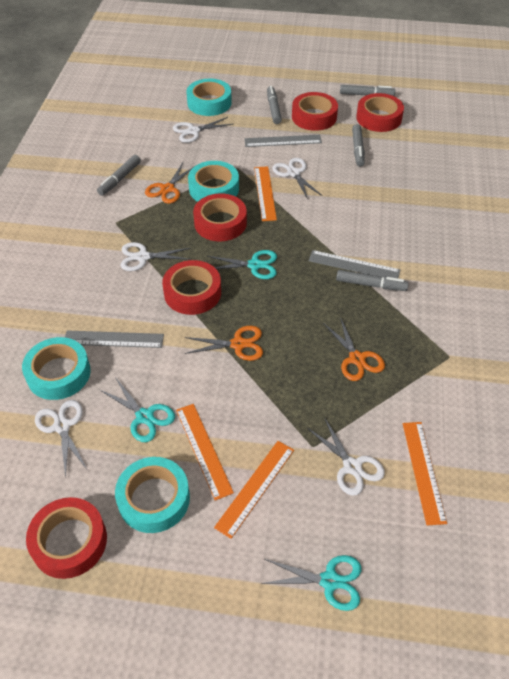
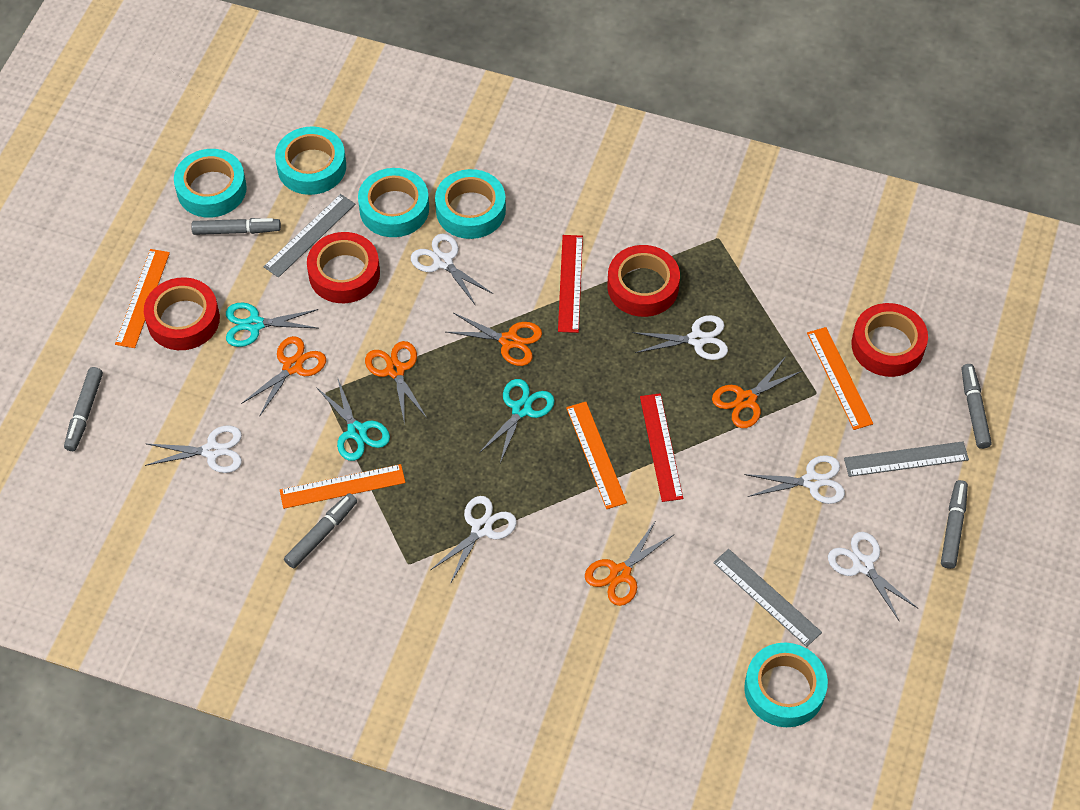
orange scissors: [145,163,193,204] [184,326,263,361] [323,317,385,381] = 3 -> [241,336,326,417] [365,341,427,425] [446,313,542,366] [585,520,673,606] [712,357,802,428] = 5
red ruler: none = 0 -> [558,235,583,333] [640,393,683,502] = 2
red tape: [26,497,107,579] [162,260,221,315] [193,193,247,241] [292,92,338,131] [356,93,404,132] = 5 -> [144,277,220,350] [307,232,380,303] [607,245,680,317] [851,303,928,377] = 4
turquoise tape: [22,337,91,400] [115,457,190,533] [186,79,232,116] [188,161,239,202] = 4 -> [174,149,247,218] [275,126,346,195] [358,168,429,237] [435,169,506,239] [744,643,828,727] = 5
white scissors: [35,400,87,478] [121,242,192,271] [173,117,233,143] [272,158,322,199] [307,417,385,496] = 5 -> [145,425,242,473] [411,233,493,306] [431,496,517,584] [632,315,728,360] [745,455,845,504] [828,532,918,621] = 6

